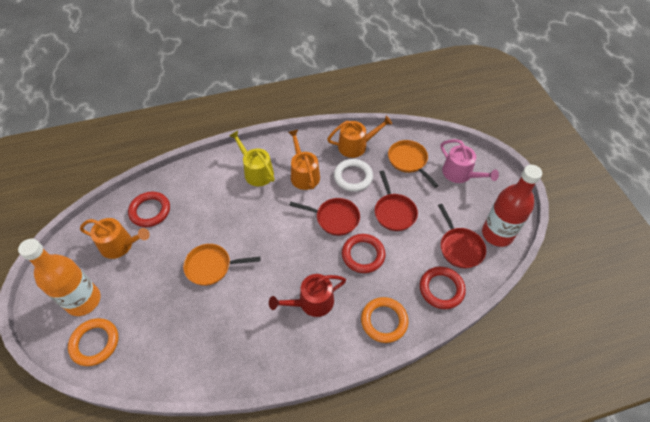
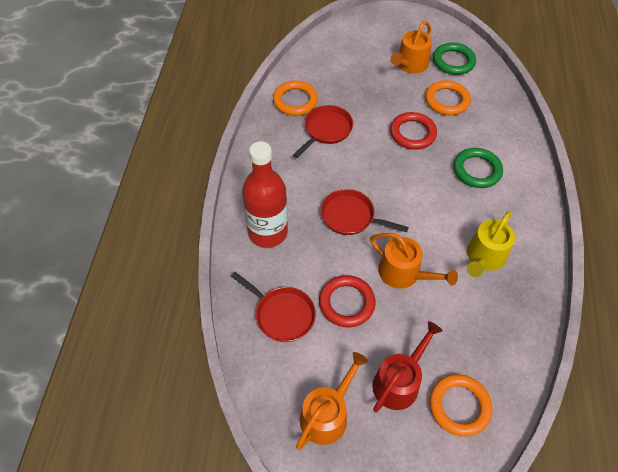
green ring: none = 0 -> [433,43,476,75] [454,148,503,188] = 2
orange bottle: [18,239,100,316] = 1 -> none = 0
orange pan: [183,244,260,286] [388,140,438,187] = 2 -> none = 0
orange ring: [68,318,118,366] [361,297,408,343] = 2 -> [273,81,318,116] [425,80,471,115] [429,374,492,437] = 3
pink watering can: [440,139,499,183] = 1 -> none = 0
red ring: [128,192,170,227] [342,234,385,273] [420,267,466,309] = 3 -> [319,275,376,327] [390,112,437,150] = 2
white ring: [334,159,373,192] = 1 -> none = 0

